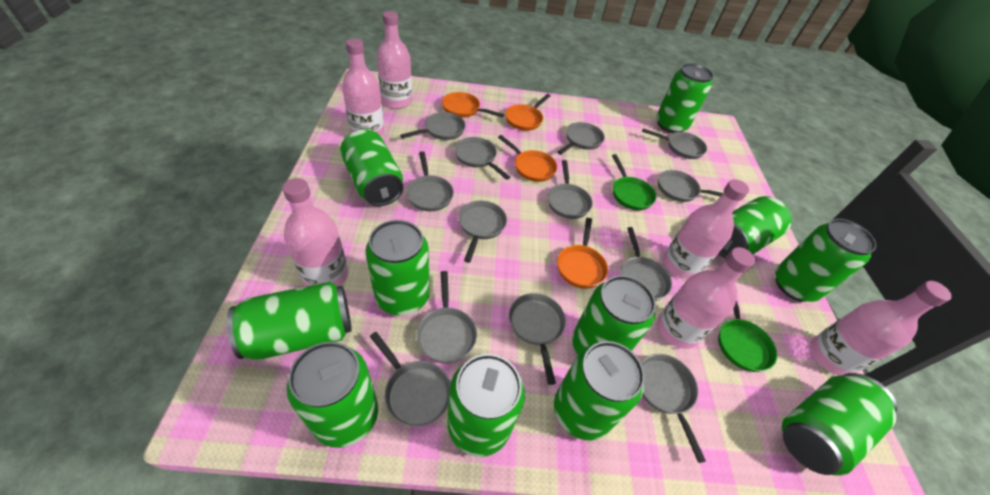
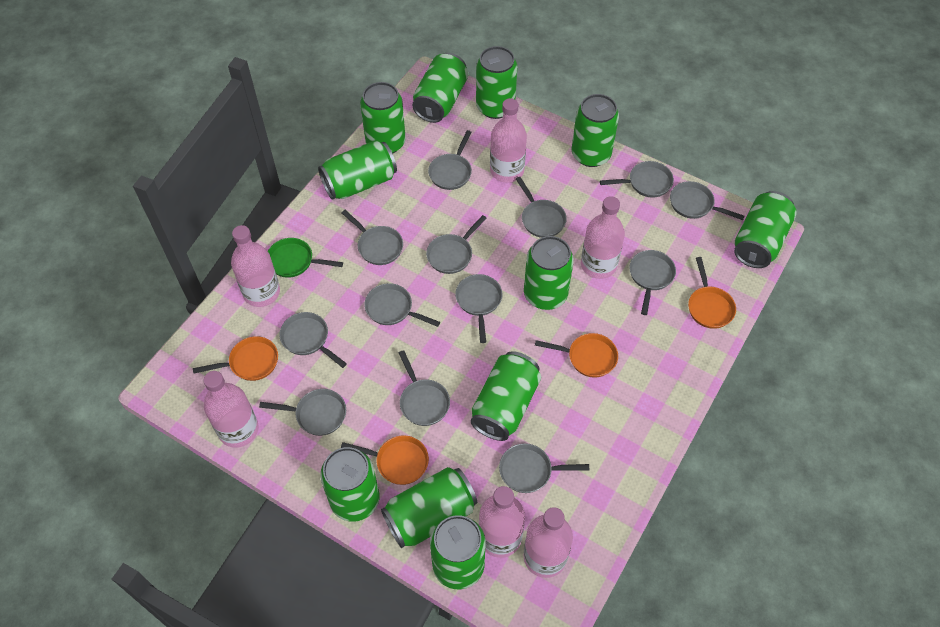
green pan: [612,154,656,210] [718,300,777,372] = 2 -> [268,238,343,278] = 1

